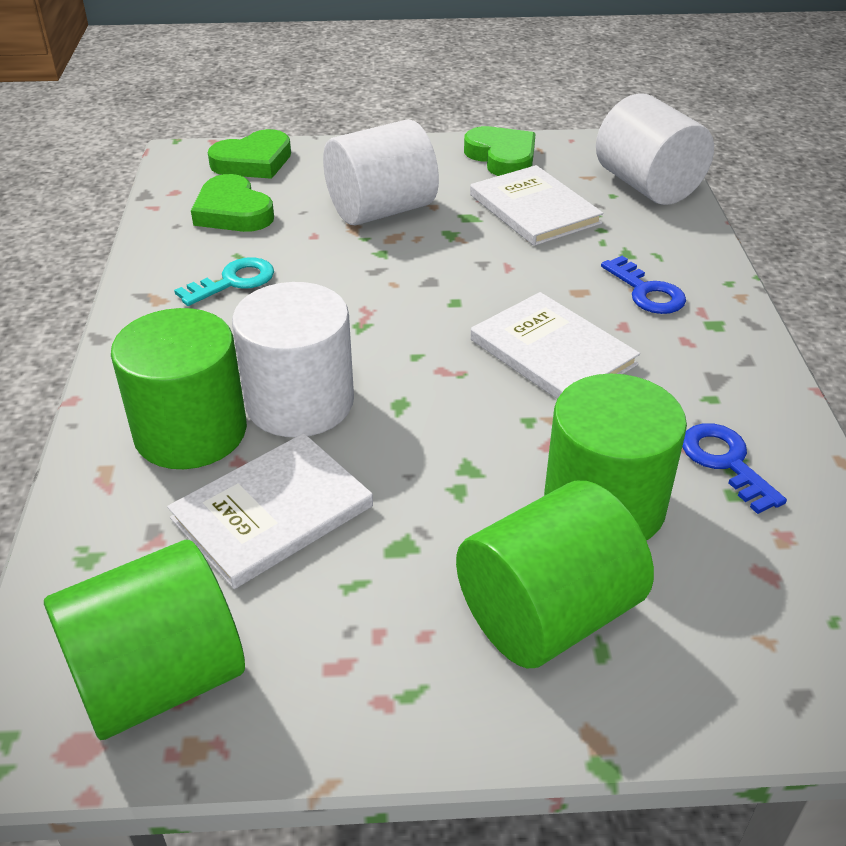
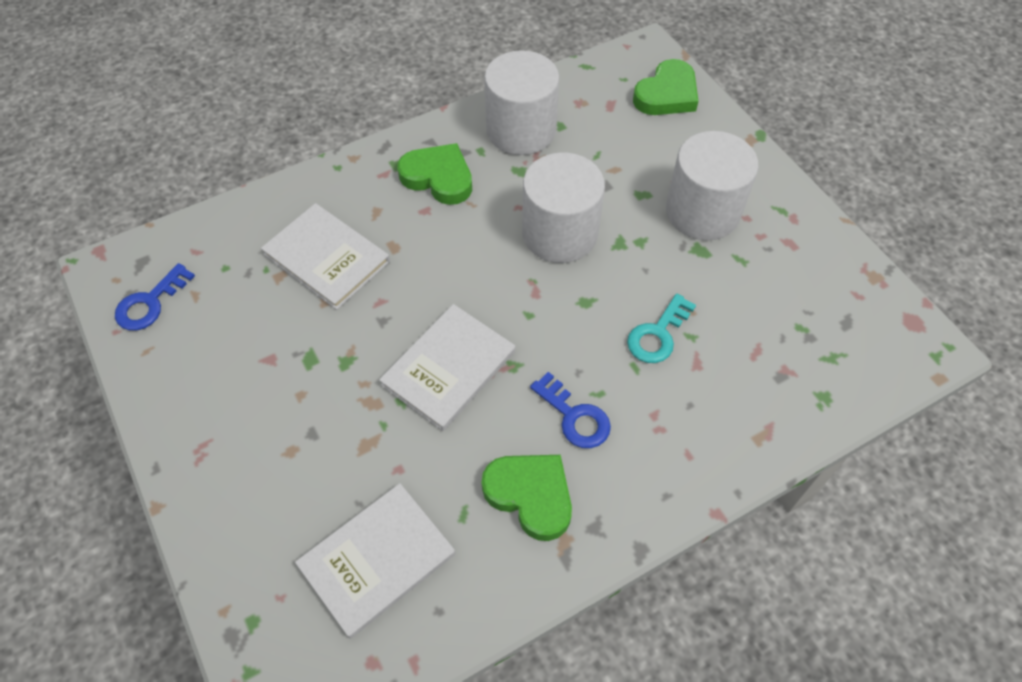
green cylinder: [44,540,245,740] [111,308,247,469] [456,481,654,668] [544,373,687,541] = 4 -> none = 0

